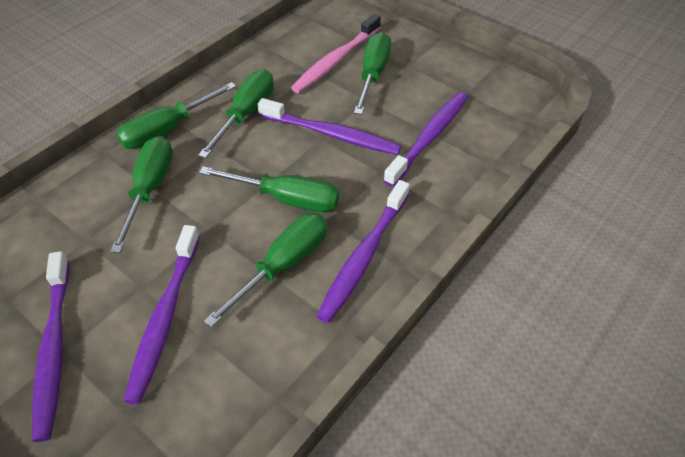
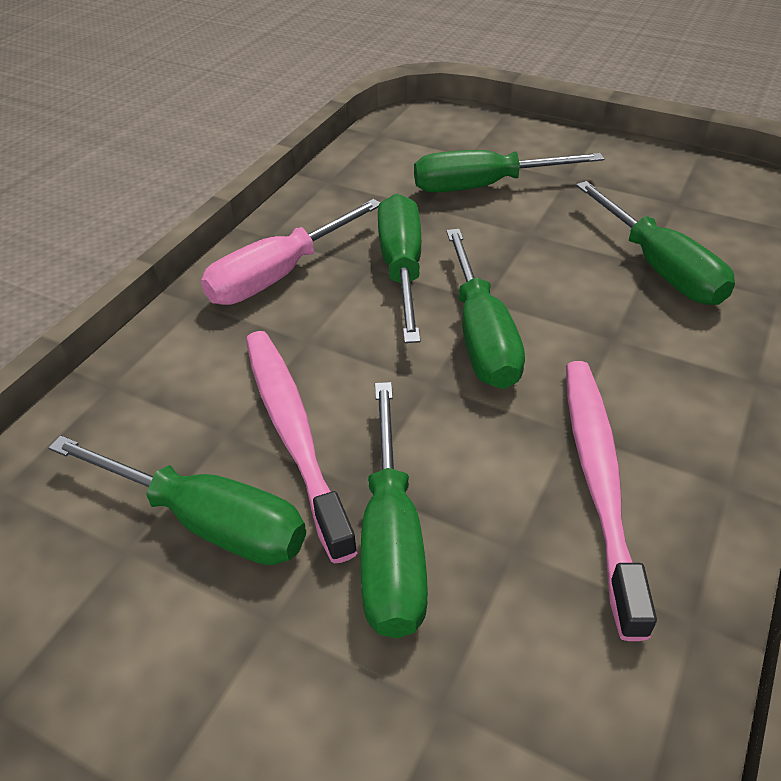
pink screwdriver: none = 0 -> [201,199,380,305] = 1
pink toothbrush: [291,14,381,93] = 1 -> [246,331,358,563] [566,361,657,641] = 2
purple toothbrush: [32,251,69,442] [124,225,200,404] [257,98,401,155] [317,180,410,323] [383,92,468,187] = 5 -> none = 0

